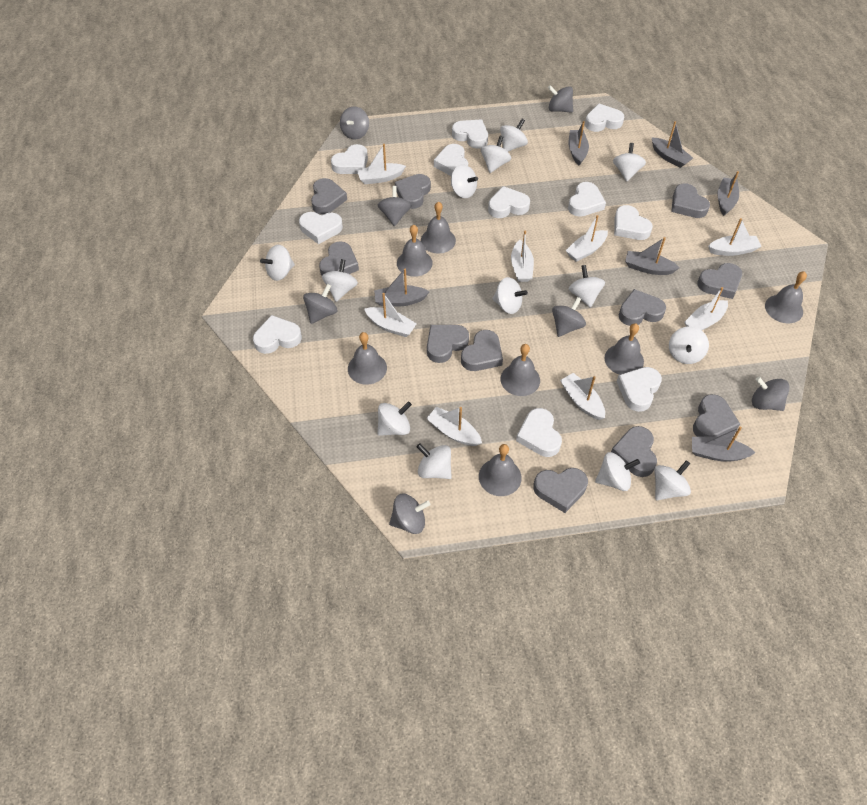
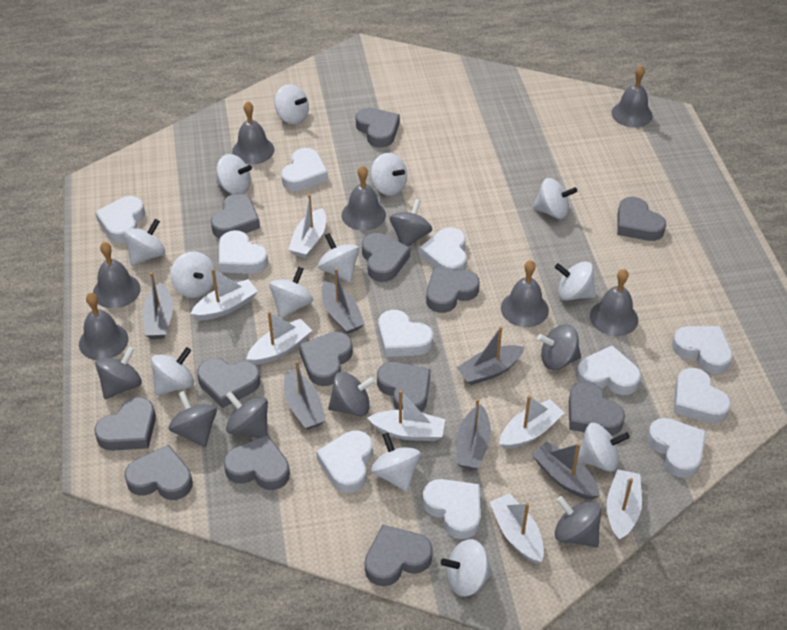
grey heart: [311,178,347,214] [319,241,359,276] [395,174,431,209] [427,325,469,363] [461,330,503,371] [533,468,588,513] [611,426,657,477] [619,289,666,326] [671,183,710,218] [693,394,740,437] [697,263,742,299] = 11 -> [94,397,156,451] [124,445,193,500] [197,358,260,408] [211,193,260,238] [223,435,290,490] [299,332,353,386] [356,108,400,148] [362,233,410,282] [365,525,433,586] [377,362,430,412] [426,268,480,313] [569,381,625,436] [617,197,666,241] = 13
white boat: [357,144,406,184] [364,293,417,337] [426,407,482,446] [511,231,534,282] [560,373,605,420] [565,215,608,262] [684,287,728,330] [708,218,762,256] = 8 -> [190,268,258,320] [246,311,312,365] [288,194,326,258] [368,390,445,441] [490,493,544,564] [499,395,565,449] [607,469,642,541] = 7

